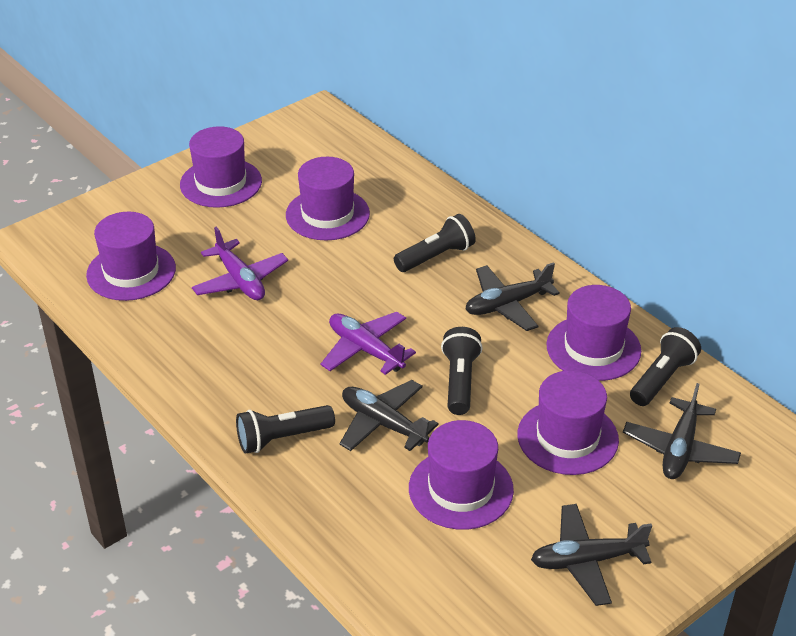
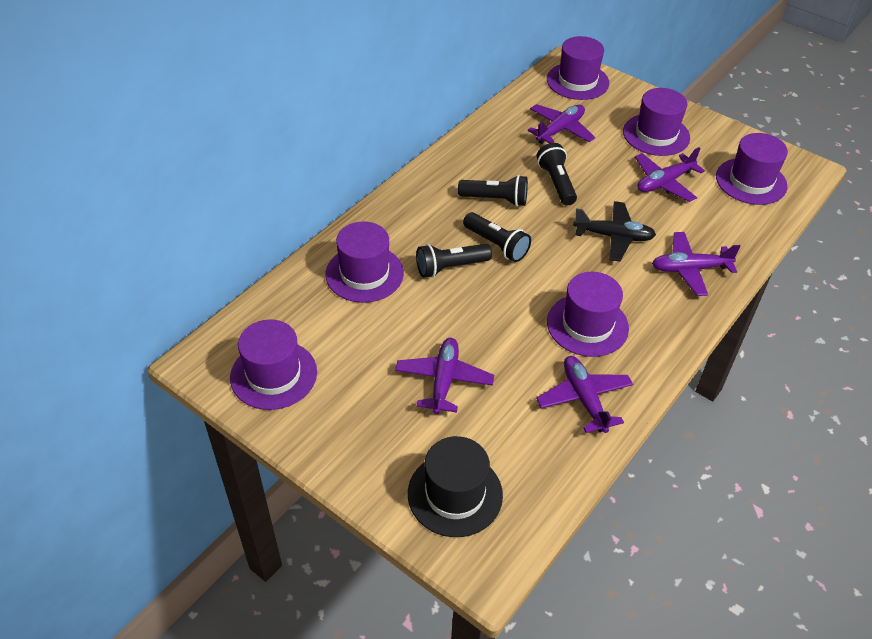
black hat: none = 0 -> [408,436,503,537] = 1
black plane: [339,380,439,451] [465,262,560,331] [531,504,652,606] [623,383,741,479] = 4 -> [573,201,656,261] = 1
purple plane: [192,227,288,300] [321,312,416,375] = 2 -> [395,338,494,414] [528,104,595,144] [536,356,633,433] [635,147,705,202] [652,232,741,296] = 5

